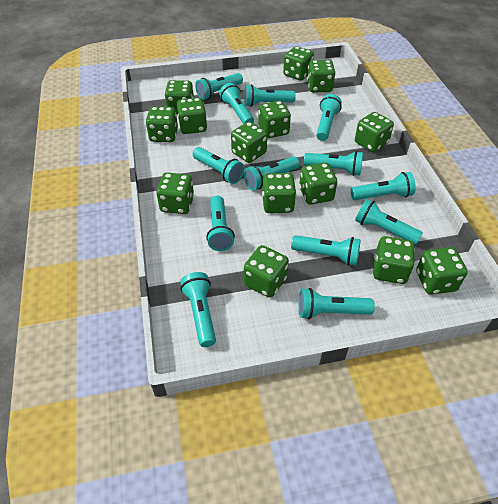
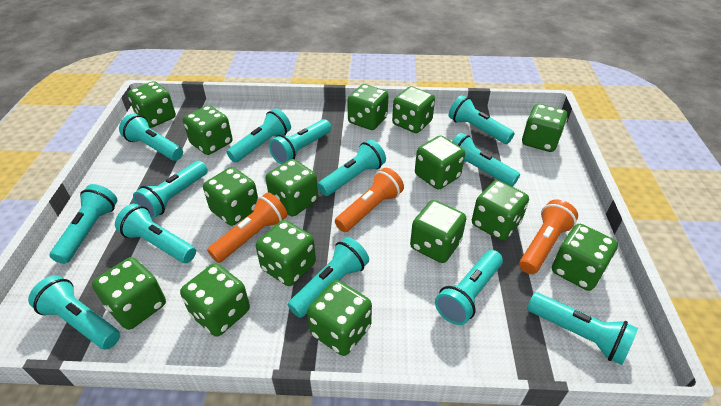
green dice: [146,106,178,142] [156,172,194,214] [165,80,194,114] [177,97,207,134] [231,122,267,163] [244,245,289,298] [258,101,291,138] [262,173,296,213] [283,46,314,81] [299,163,337,205] [307,60,335,92] [355,112,394,152] [373,236,415,284] [416,247,468,295] = 14 -> [92,257,166,330] [128,81,176,128] [180,263,250,337] [183,105,232,155] [203,167,258,226] [256,220,316,286] [266,159,318,217] [307,280,372,356] [347,84,389,130] [392,86,435,133] [410,200,467,263] [415,135,465,190] [472,180,529,241] [522,104,568,152] [552,224,618,291] = 15
orange flashlight: none = 0 -> [207,192,287,263] [335,168,404,232] [519,200,578,274] = 3

